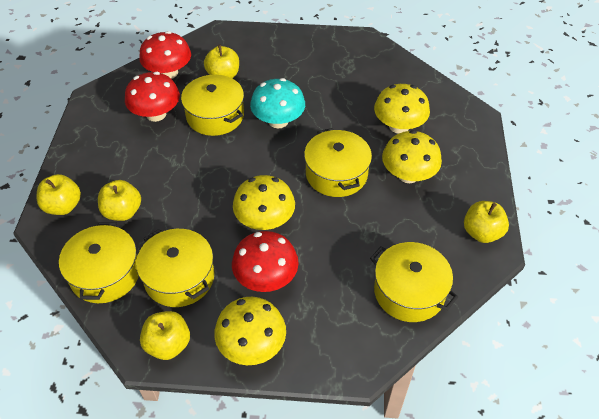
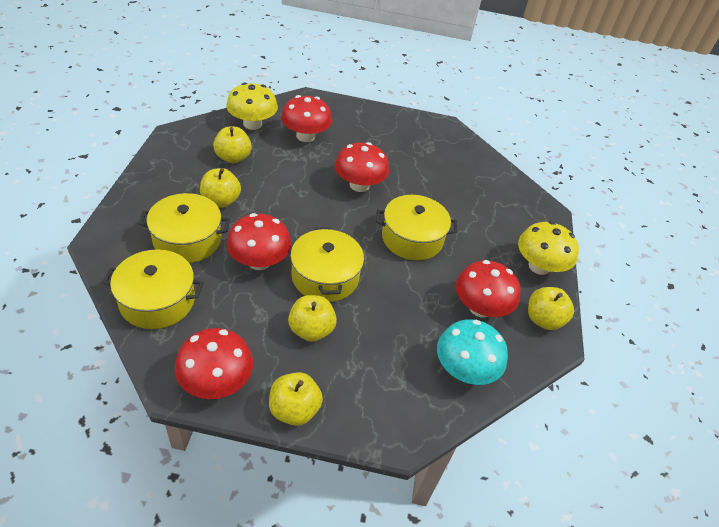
red mushroom: [125,72,180,122] [139,31,191,79] [232,231,299,292] = 3 -> [175,328,253,399] [227,213,291,270] [281,95,332,142] [335,142,389,192] [456,260,521,317] = 5
yellow mushroom: [214,297,286,365] [233,175,295,230] [374,84,430,134] [382,130,442,183] = 4 -> [226,82,278,130] [518,221,579,275] = 2
yellow pot: [59,222,139,303] [136,229,214,307] [181,75,244,136] [304,128,372,197] [370,242,458,322] = 5 -> [102,250,204,329] [138,193,230,263] [290,227,364,302] [376,195,457,261] = 4

